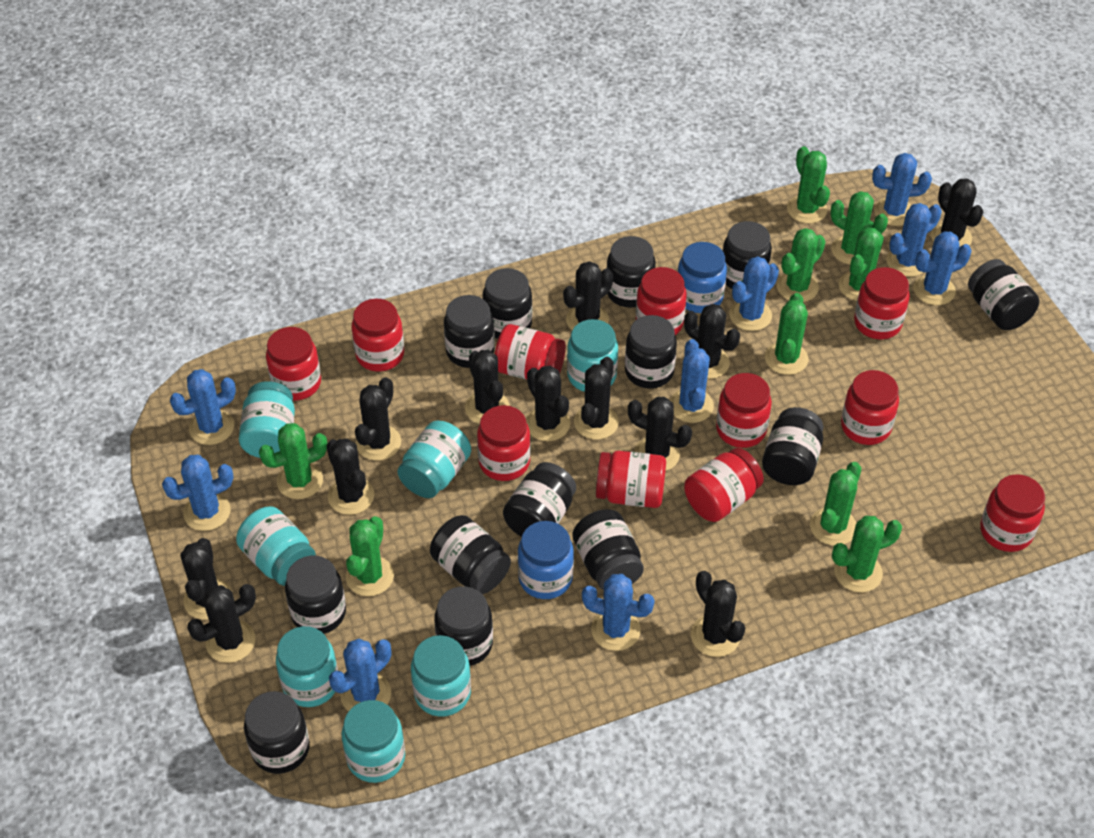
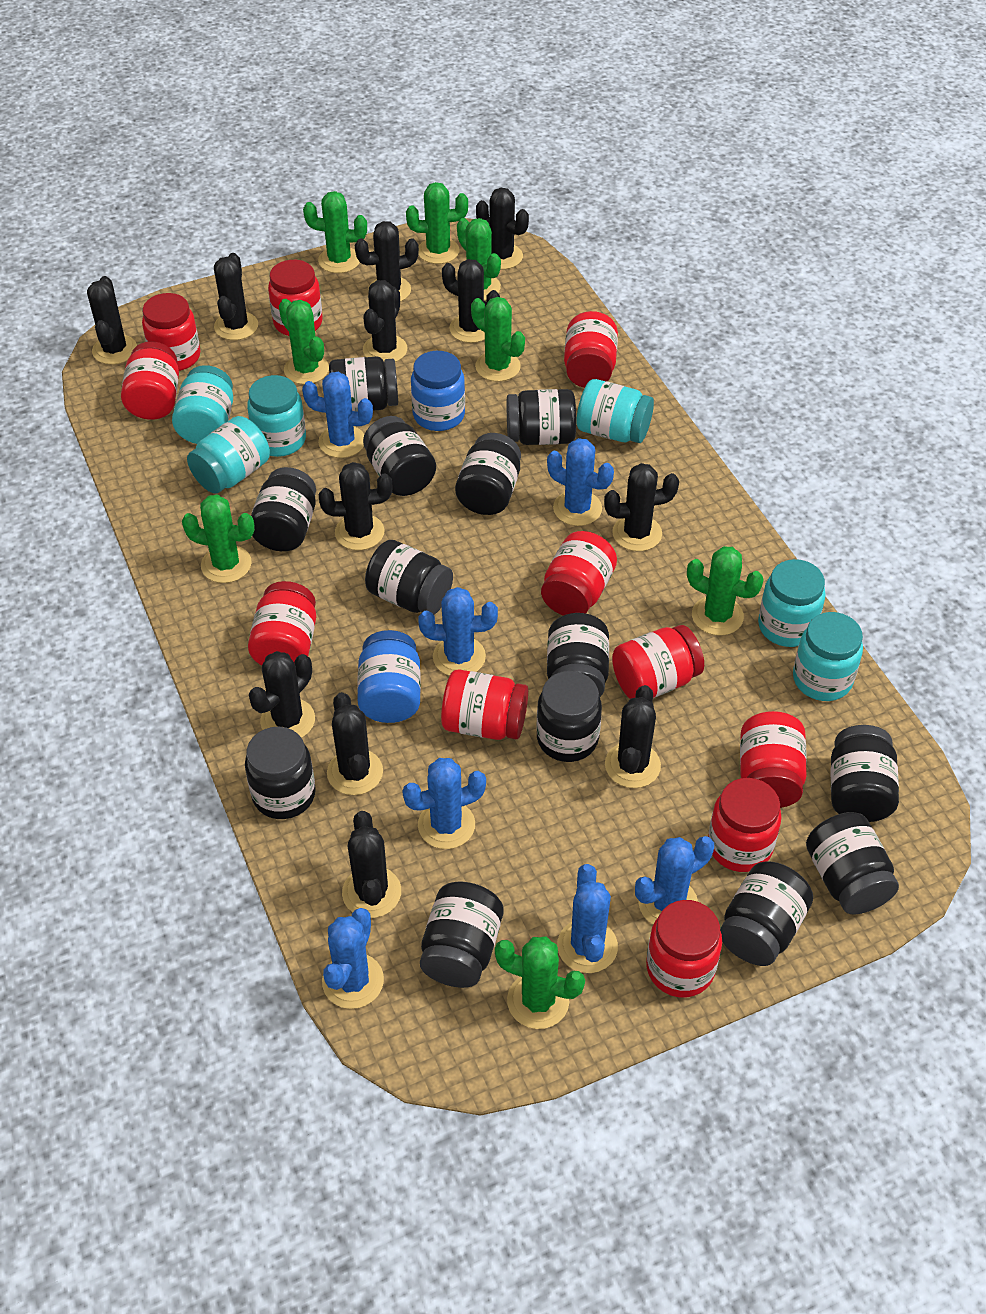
blue cactus: [162,455,234,531] [170,369,236,445] [329,639,391,711] [582,574,655,651] [670,339,714,423] [729,256,779,331] [872,153,932,226] [886,203,942,277] [913,231,972,305] = 9 -> [302,372,373,458] [322,908,384,1009] [402,758,486,849] [418,587,498,676] [547,438,614,526] [557,864,618,973] [635,836,714,924] = 7
green cactus: [259,423,327,499] [346,516,394,596] [765,293,808,375] [777,228,825,302] [787,146,830,224] [810,462,861,546] [831,191,888,265] [832,516,902,592] [839,228,884,301] = 9 -> [182,495,255,583] [279,299,329,384] [303,191,367,273] [406,182,468,264] [457,218,501,300] [471,297,525,382] [495,937,585,1029] [687,546,764,636] = 8
turquoise jar: [236,506,316,586] [239,381,295,458] [276,626,338,707] [341,700,405,783] [397,421,471,498] [411,635,471,717] [567,319,618,392] = 7 -> [172,365,233,444] [187,416,270,494] [247,375,306,457] [576,379,654,443] [758,559,826,647] [793,612,863,701] = 6

